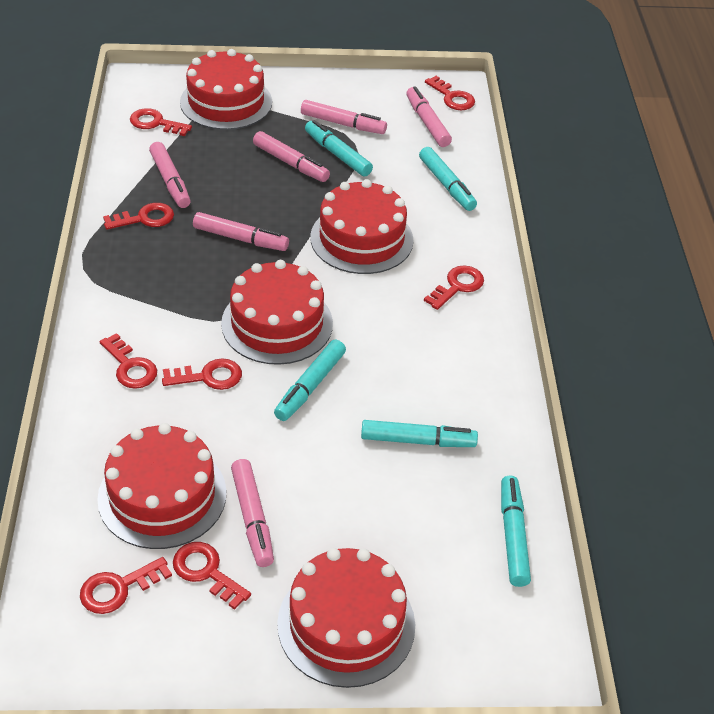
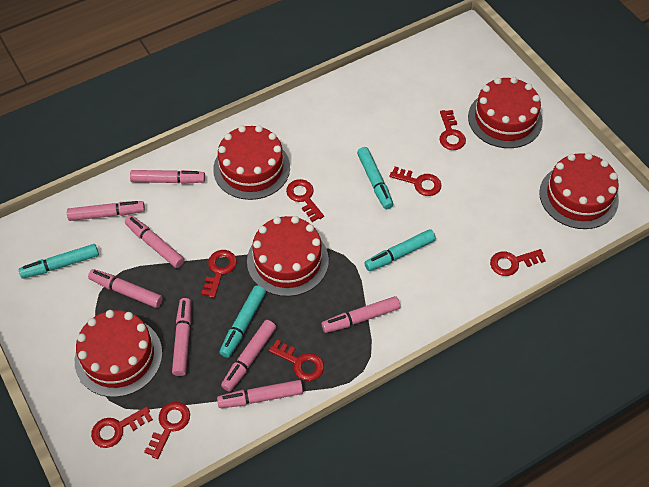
pink marker: [149,142,191,208] [193,212,289,251] [231,459,274,567] [253,131,330,182] [301,100,387,134] [406,86,452,147] = 6 -> [67,201,145,221] [88,269,163,308] [125,216,185,268] [130,170,205,184] [172,298,191,376] [217,380,303,408] [221,320,276,392] [322,296,400,333] = 8
turquoise marker: [274,340,346,421] [305,120,373,177] [361,420,478,447] [419,147,477,211] [501,475,531,587] = 5 -> [19,244,99,279] [219,285,266,358] [357,147,393,209] [364,229,436,271] = 4

